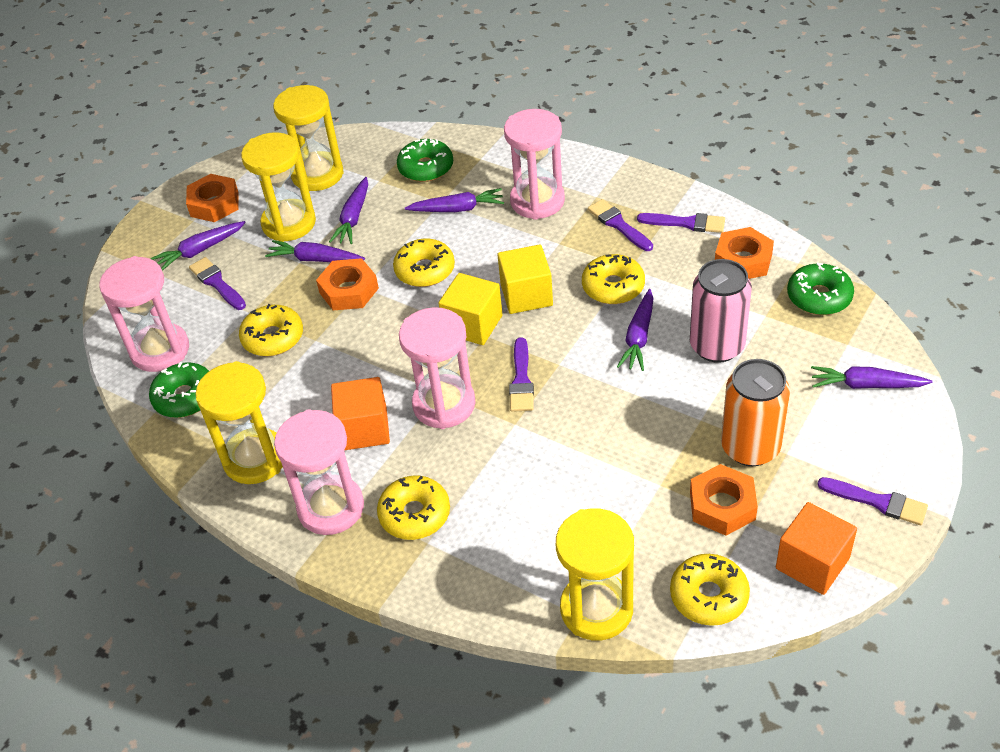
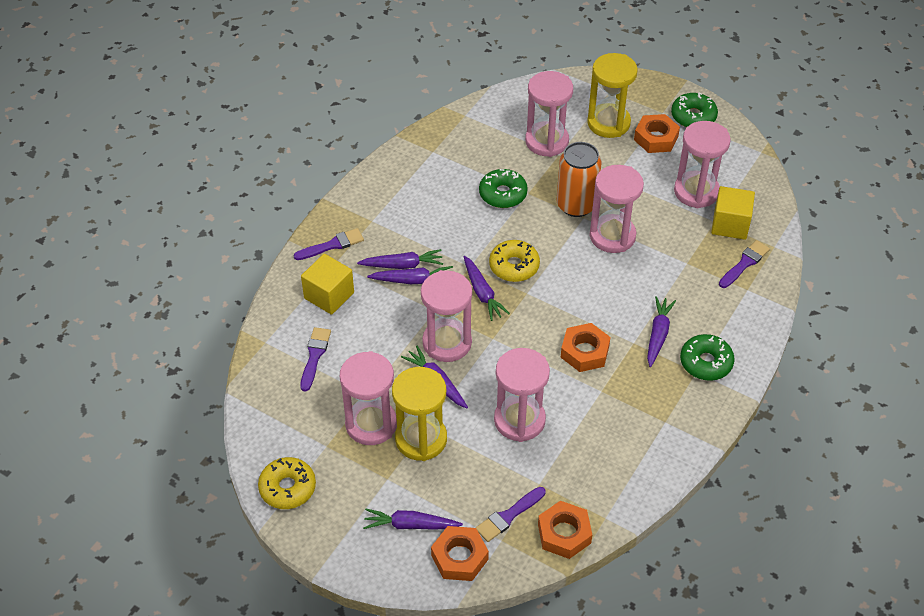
orange cube: [331,377,390,450] [776,502,857,595] = 2 -> none = 0
pink can: [690,259,752,363] = 1 -> none = 0
pink hourglass: [99,256,189,372] [274,409,364,535] [399,307,476,429] [504,109,565,220] = 4 -> [340,351,397,445] [421,270,472,362] [494,348,550,442] [525,71,573,157] [590,165,644,253] [674,121,731,208] = 6
purple brush: [189,257,246,310] [509,337,534,412] [588,199,653,251] [637,213,725,233] [817,477,928,525] = 5 -> [293,228,364,260] [300,327,331,392] [476,487,546,542] [719,240,770,288] = 4
yellow donut: [239,304,303,356] [377,476,450,540] [393,239,455,287] [582,254,645,304] [670,554,750,626] = 5 -> [258,457,316,509] [489,240,540,282] = 2
yellow hourglass: [196,361,283,484] [241,132,316,242] [273,85,344,191] [556,508,634,641] = 4 -> [392,367,447,461] [587,53,638,138] = 2

